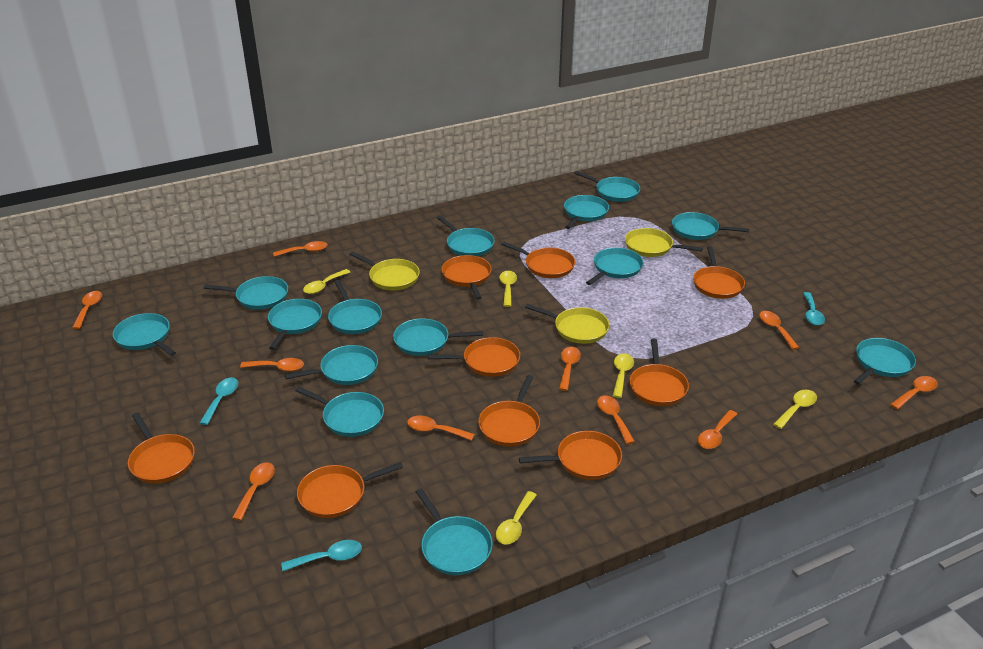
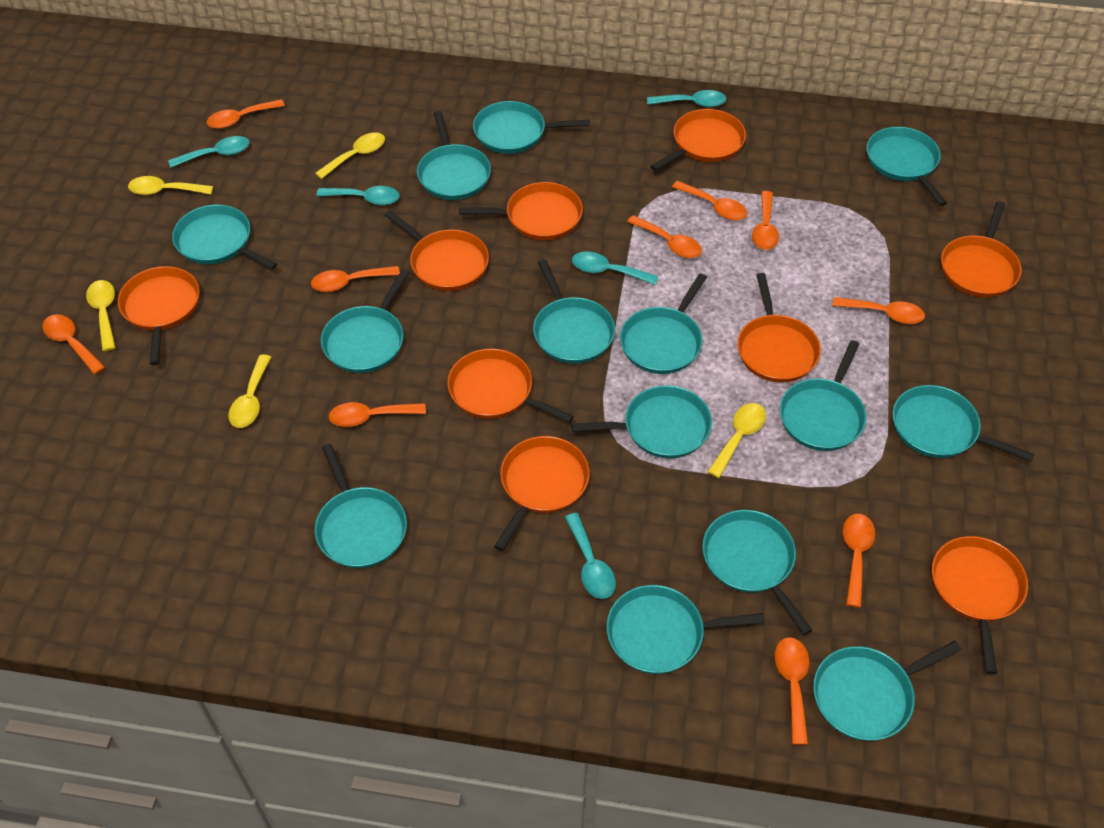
turquoise spoon: [200,378,238,425] [281,540,362,571] [803,292,825,326] = 3 -> [168,136,250,168] [316,186,399,205] [565,513,616,599] [572,251,658,285] [647,90,726,107] = 5
yellow pan: [349,251,420,290] [525,304,610,344] [625,228,703,257] = 3 -> none = 0

